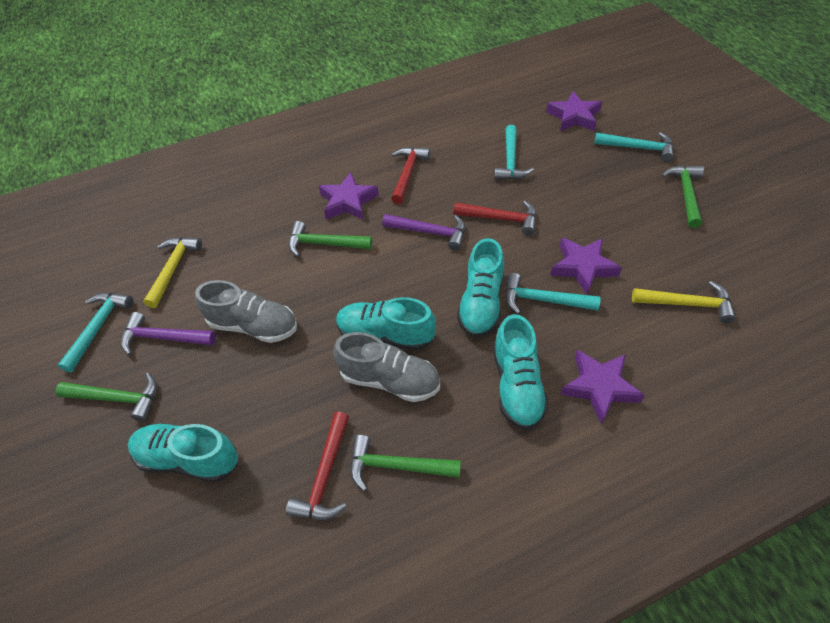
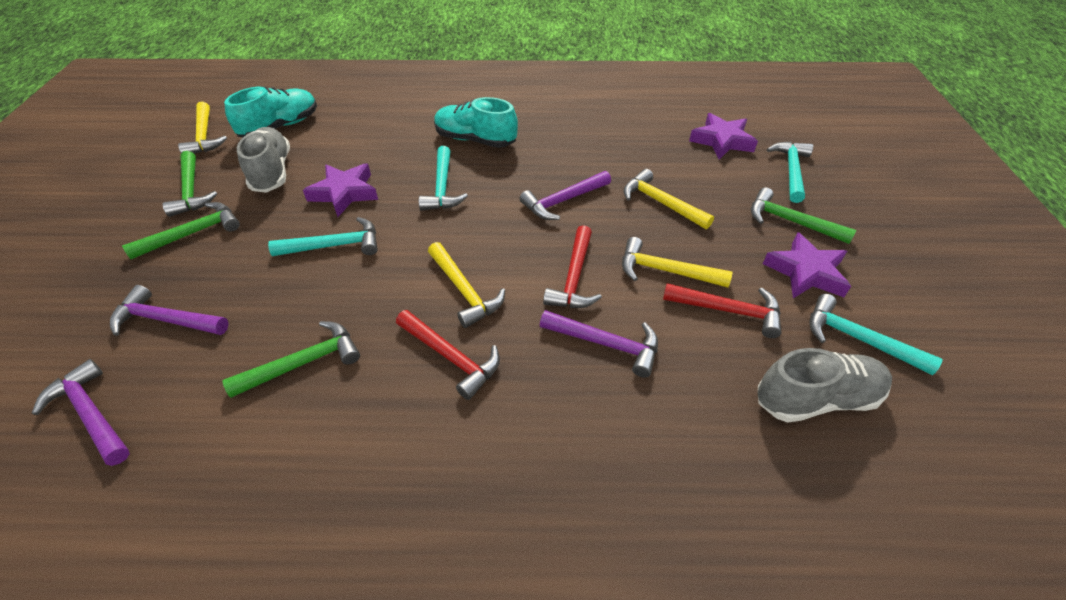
purple hammer: [121,312,216,355] [382,214,465,250] = 2 -> [32,359,130,466] [110,285,229,336] [520,171,611,220] [540,310,658,378] = 4
purple star: [319,172,379,220] [546,91,602,131] [550,238,622,295] [560,349,645,425] = 4 -> [303,163,378,217] [689,113,758,159] [763,232,851,298] = 3
turquoise shoe: [128,423,238,483] [336,297,436,351] [457,238,504,338] [493,314,549,430] = 4 -> [224,87,317,137] [434,97,518,148] = 2
yellow hammer: [143,237,202,308] [632,281,736,323] = 2 -> [178,101,227,154] [428,242,505,328] [622,237,733,288] [623,169,714,229] = 4

